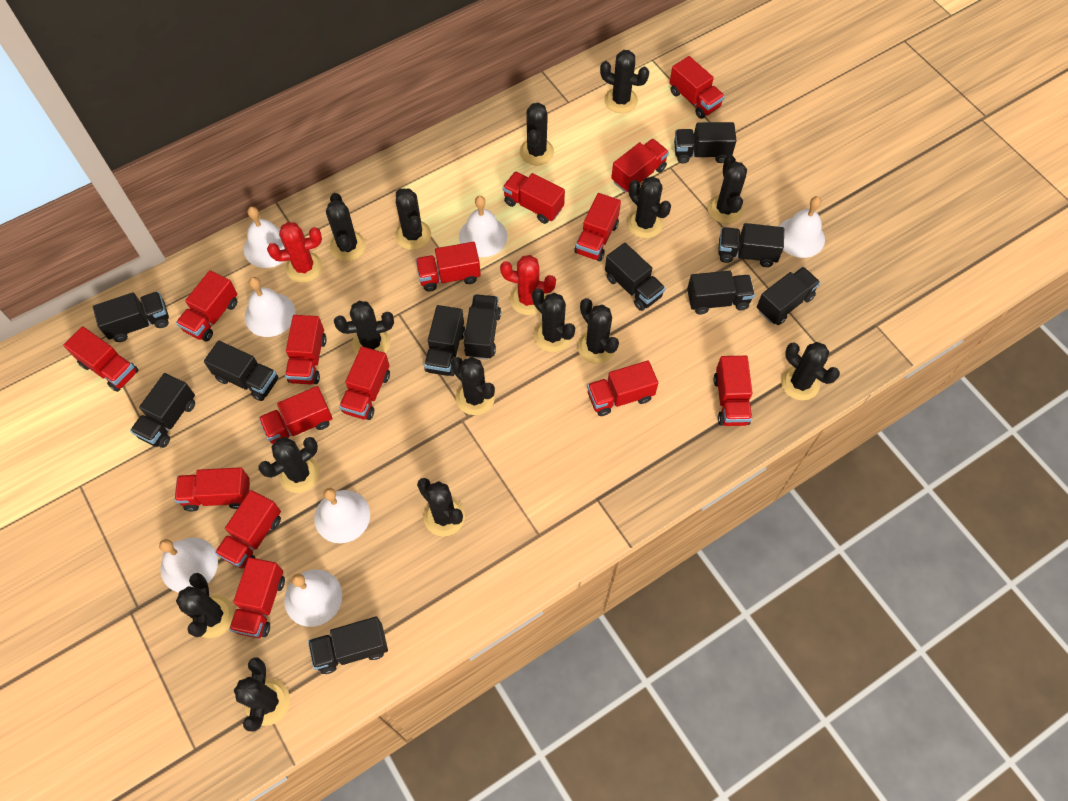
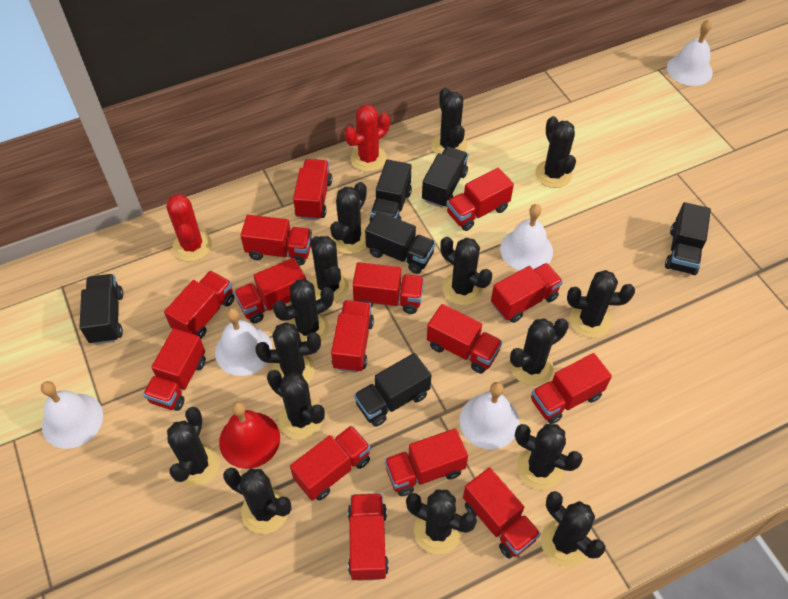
black truck: [93,291,169,342] [130,373,195,448] [204,341,278,401] [308,616,388,674] [424,305,465,376] [464,294,501,360] [605,243,665,311] [674,122,737,164] [687,271,755,315] [718,223,784,267] [757,267,821,325] = 11 -> [79,274,123,345] [354,353,431,427] [365,211,436,274] [370,159,412,222] [422,147,468,208] [665,202,711,275] = 6
red bell: none = 0 -> [219,401,280,469] = 1
white bell: [159,538,218,593] [244,207,285,268] [245,277,296,337] [284,570,342,627] [314,488,370,543] [459,196,507,257] [779,196,825,258] = 7 -> [41,381,103,449] [215,308,272,376] [459,382,520,450] [500,204,553,270] [667,20,713,86] = 5

